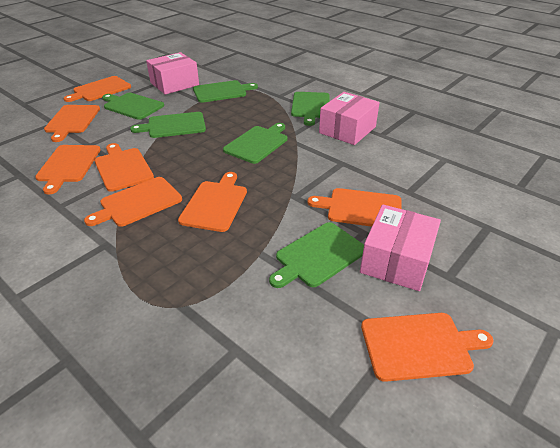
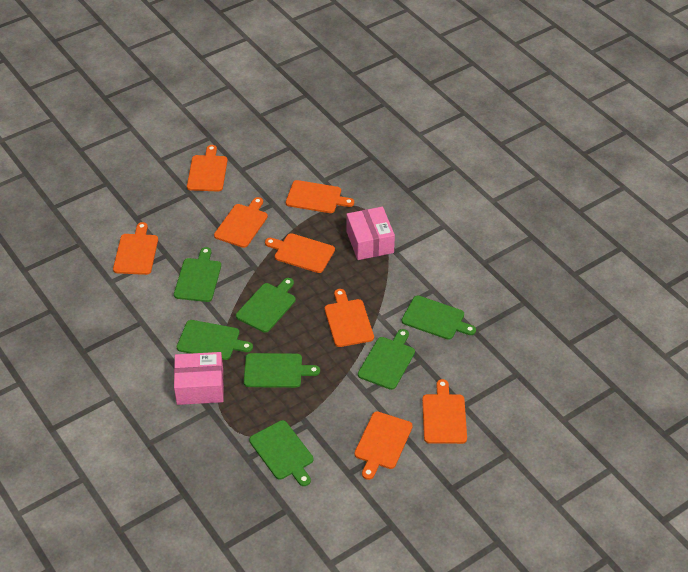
green cutting board: [102,93,164,120] [130,112,206,138] [193,80,258,103] [223,123,287,164] [269,222,364,288] [291,92,330,126] = 6 -> [174,247,221,302] [177,320,253,360] [236,278,296,333] [244,353,320,388] [249,420,313,486] [358,329,415,390] [402,296,476,340] = 7
pink box: [146,52,199,94] [319,92,380,145] [360,205,441,291] = 3 -> [174,352,224,405] [346,207,395,260] = 2

